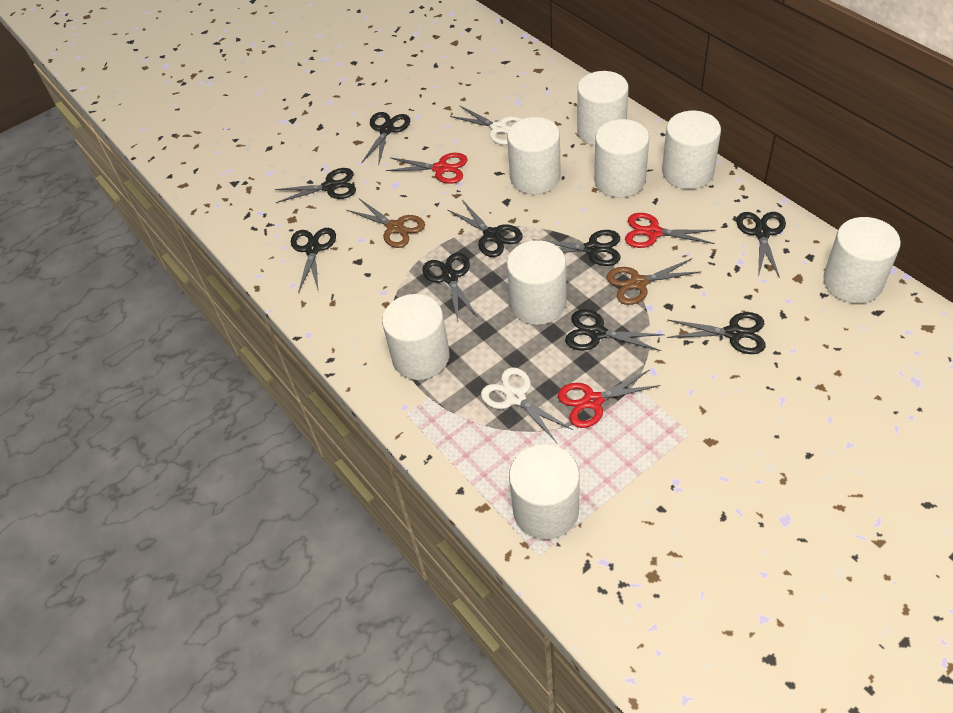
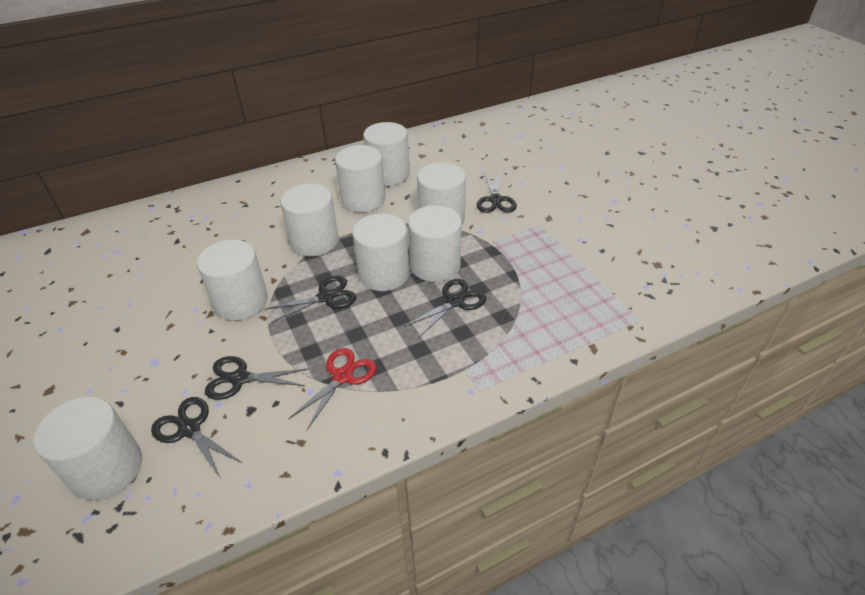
black scissors: [275,168,356,203] [291,228,336,293] [361,112,410,166] [423,253,478,321] [448,200,523,257] [533,230,620,266] [565,309,665,351] [667,312,766,354] [736,212,786,278] = 9 -> [151,397,243,479] [205,356,309,400] [266,276,356,323] [404,279,486,338] [477,172,517,213] = 5
brown scissors: [347,198,425,248] [607,258,702,305] = 2 -> none = 0
red scissors: [386,153,468,184] [558,370,660,428] [625,213,716,248] = 3 -> [288,348,377,430] = 1
white scissors: [450,105,522,145] [481,368,573,443] = 2 -> none = 0

